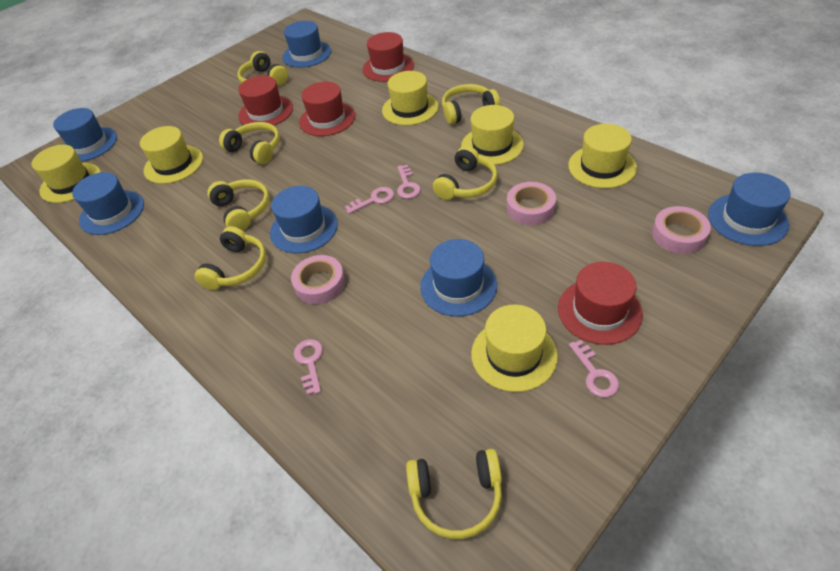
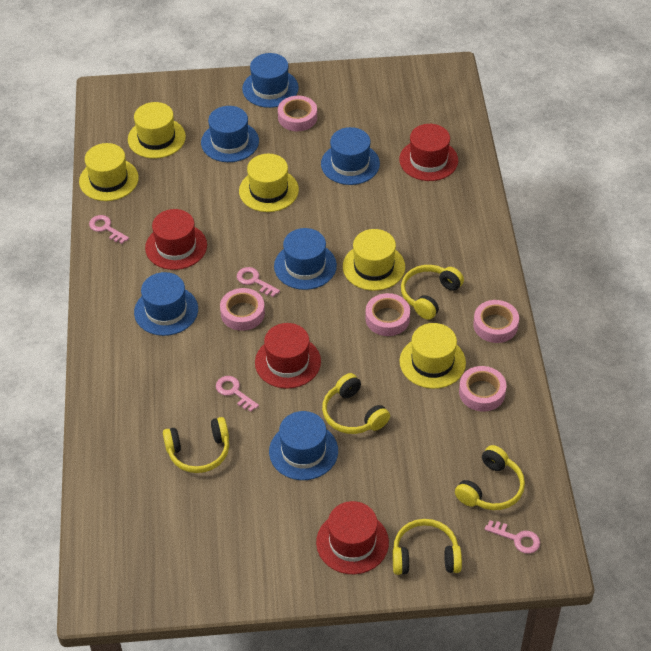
pink tape: [291,255,346,304] [507,182,556,225] [652,206,711,254] = 3 -> [220,288,265,331] [278,96,317,131] [365,293,410,336] [459,366,506,411] [473,300,519,343] = 5
yellow hat: [32,145,101,203] [140,126,203,184] [382,71,439,126] [461,105,524,165] [471,305,558,392] [568,124,637,188] = 6 -> [79,143,139,201] [128,102,186,158] [239,154,299,212] [343,229,405,291] [400,323,466,389] = 5
yellow headphones: [195,226,266,290] [207,179,269,231] [219,122,280,164] [237,51,288,86] [406,449,502,539] [433,146,497,200] [442,84,500,124] = 7 -> [163,417,229,473] [322,373,390,434] [392,519,462,575] [401,265,464,320] [455,445,525,510] = 5

